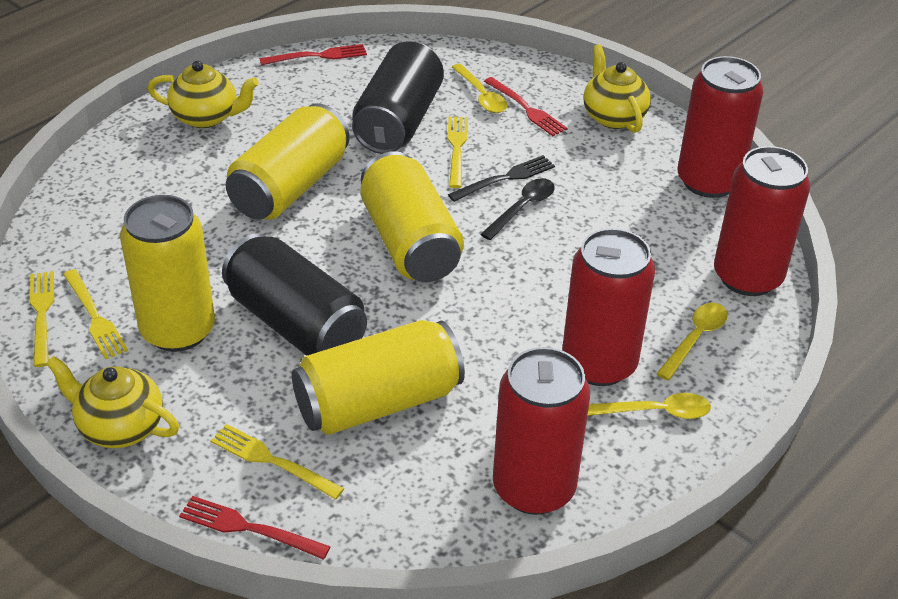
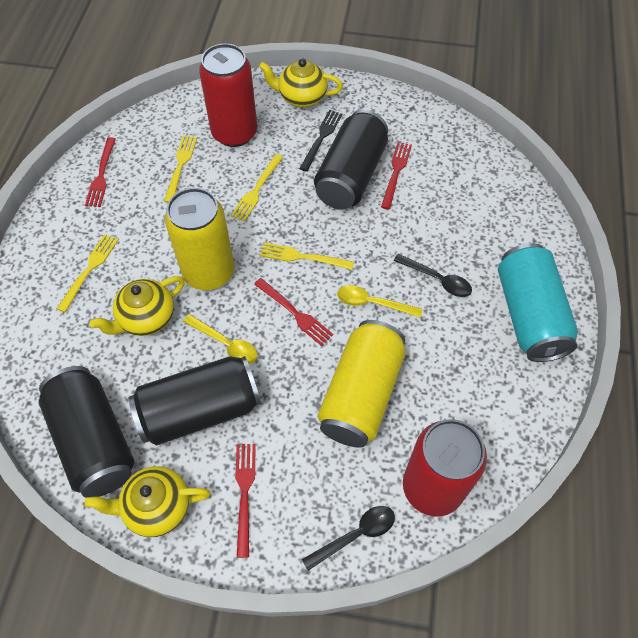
black can: [222,233,367,356] [352,42,444,154] = 2 -> [39,366,134,498] [129,356,261,446] [314,110,388,209] = 3
black spoon: [480,178,555,240] = 1 -> [302,506,395,571] [393,254,472,297] = 2
red can: [493,347,590,515] [562,228,655,386] [678,56,763,198] [714,146,810,296] = 4 -> [199,44,257,147] [403,419,487,517] = 2
red fork: [179,496,331,560] [259,44,367,65] [484,77,567,136] = 3 -> [85,137,116,207] [235,444,256,558] [254,278,333,346] [381,142,412,209] = 4
turquoise can: none = 0 -> [498,243,578,362] = 1
yellow can: [120,195,215,352] [226,103,350,220] [292,320,465,435] [360,151,464,282] = 4 -> [165,188,234,290] [318,320,406,448] = 2
yellow spoon: [452,64,507,113] [587,393,711,419] [656,303,728,381] = 3 -> [183,314,257,364] [337,285,423,318] = 2

